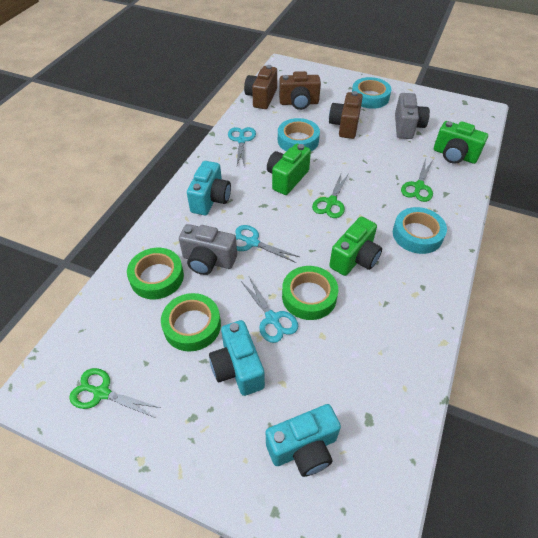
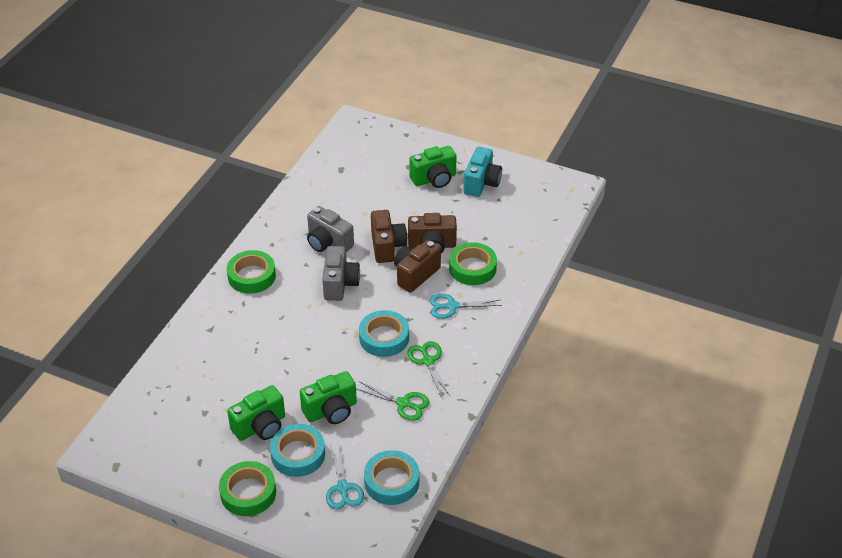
green scissors: [69,368,161,418] [312,172,349,218] [401,158,433,202] = 3 -> [357,381,430,421] [407,341,450,398] = 2
turquoise camera: [187,161,231,215] [209,320,265,396] [266,404,341,477] = 3 -> [463,147,502,197] = 1
turquoise scissors: [228,127,256,165] [235,225,300,263] [241,277,298,343] = 3 -> [326,443,364,509] [429,293,502,319] = 2

